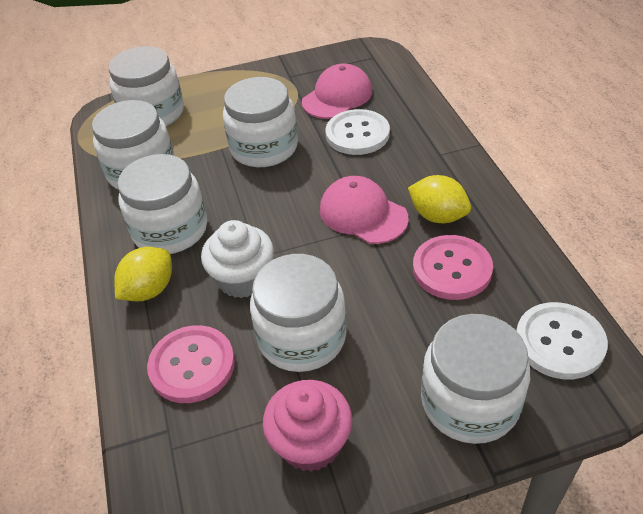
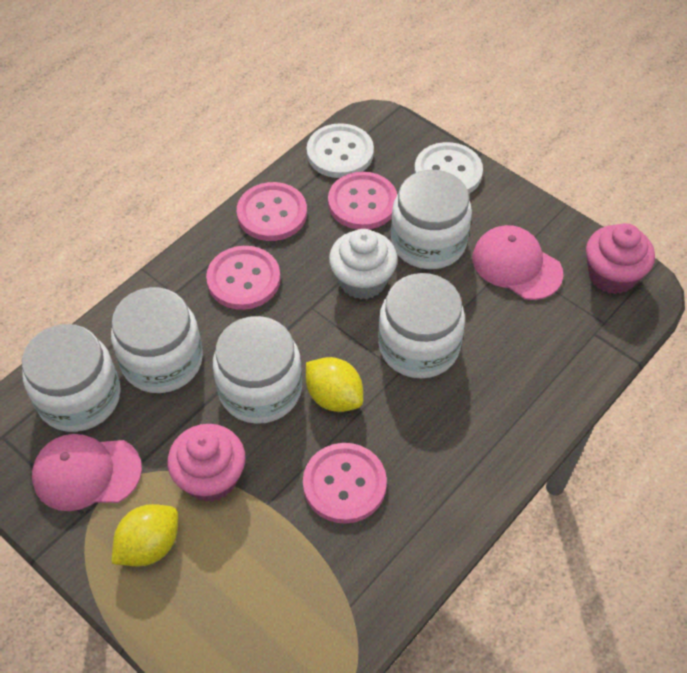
pink button: [147,325,235,403] [413,235,493,300] = 2 -> [206,246,281,310] [237,182,307,241] [303,443,387,524] [328,172,397,229] = 4
pink cupcake: [263,380,352,472] = 1 -> [167,424,246,502] [586,223,655,294] = 2
white jar: [92,100,174,189] [109,46,184,126] [118,154,207,254] [223,77,298,167] [250,254,347,372] [421,314,530,444] = 6 -> [22,324,121,432] [111,287,203,393] [213,316,302,424] [378,273,465,378] [391,170,472,269] = 5

